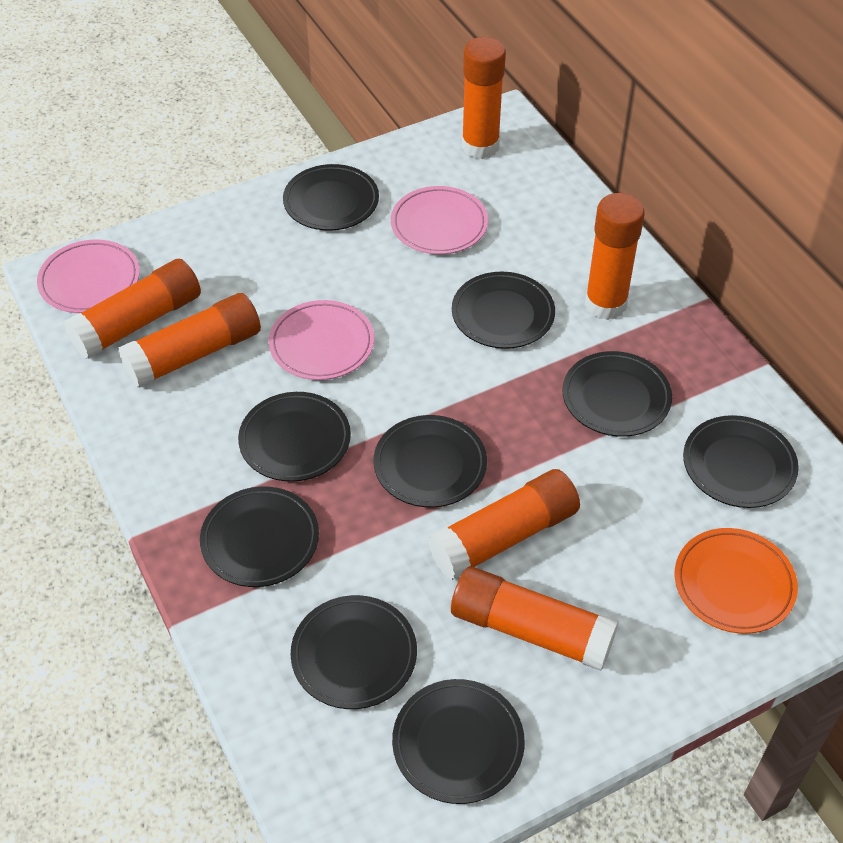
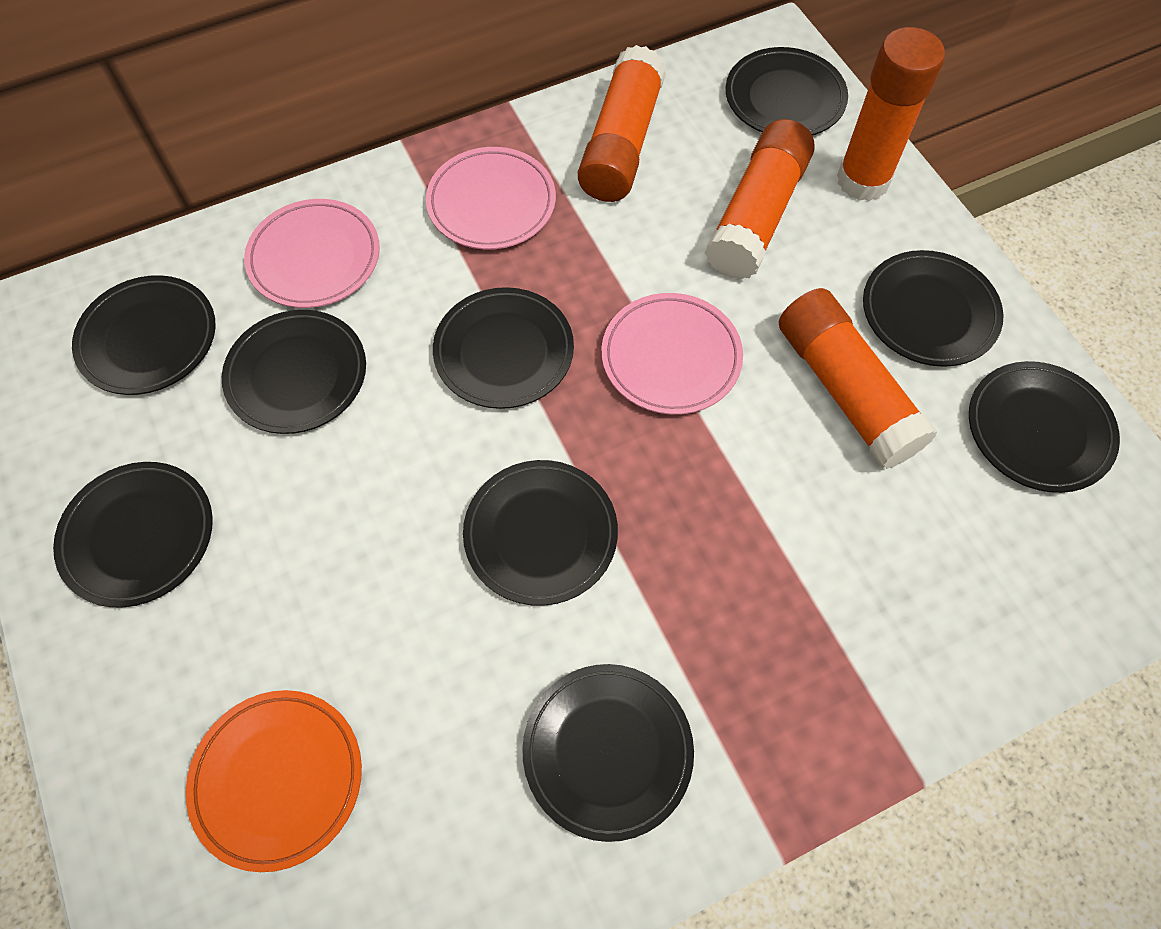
orange glue stick: [64,259,201,359] [118,293,261,388] [428,469,580,580] [451,566,619,671] [462,37,506,159] [585,193,645,320] = 6 -> [578,45,666,202] [705,119,815,280] [779,288,937,469] [837,27,945,201] = 4

